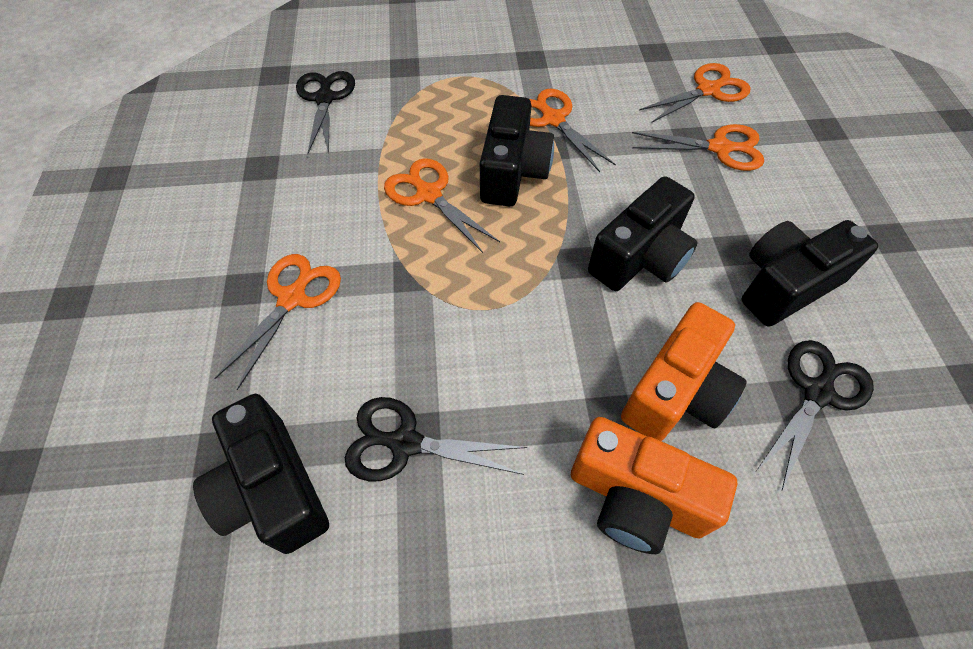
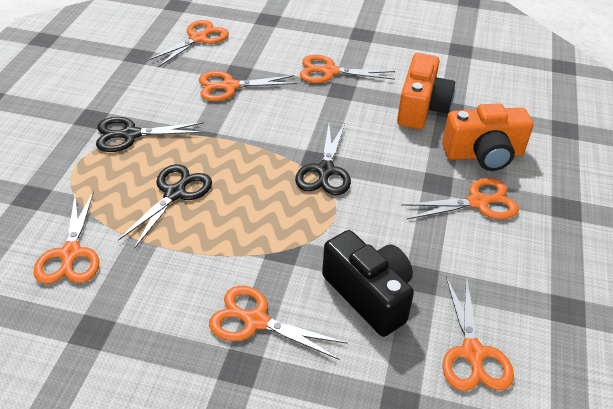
black camera: [193,394,329,554] [480,95,554,206] [588,176,698,291] [741,220,878,327] = 4 -> [322,230,414,337] = 1
orange scissors: [214,254,341,390] [384,158,500,253] [530,89,616,172] [632,124,764,171] [639,63,750,123] = 5 -> [33,191,99,284] [148,20,229,67] [199,71,297,101] [209,286,347,360] [300,55,395,83] [401,178,519,219] [443,275,514,391] = 7

